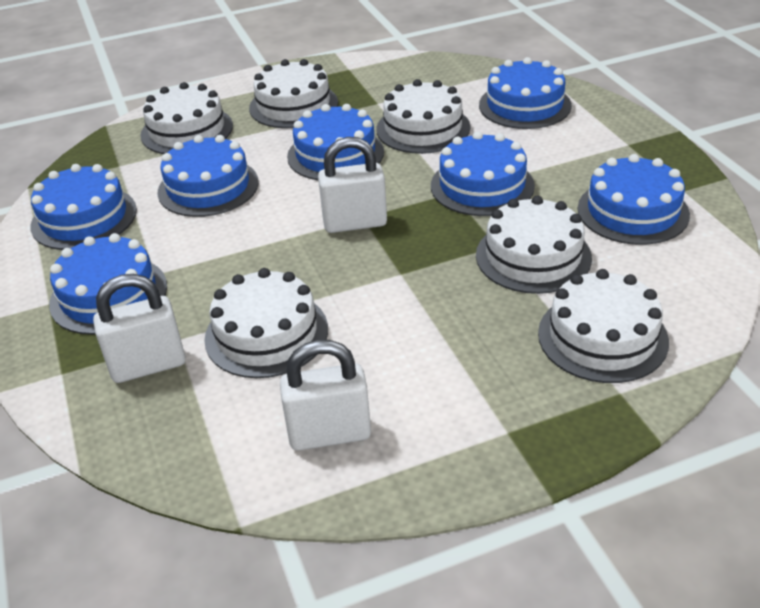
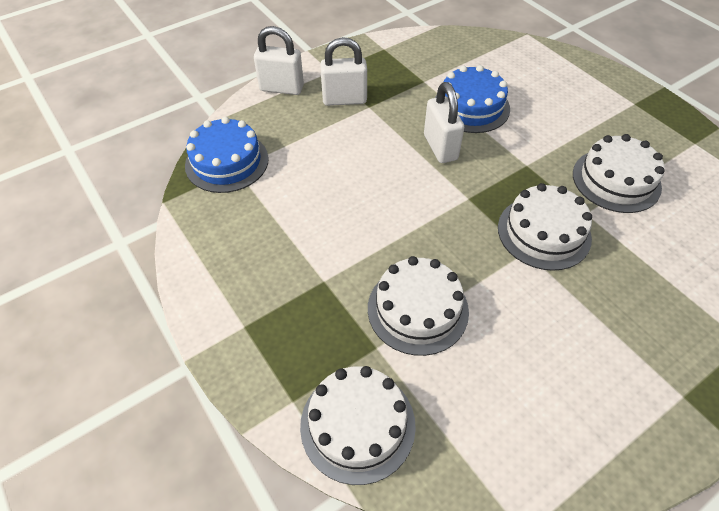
blue cake: [30,164,137,250] [49,233,167,335] [158,135,259,217] [287,104,384,180] [431,131,535,216] [479,57,572,129] [578,154,690,245] = 7 -> [185,117,269,193] [435,65,510,133] = 2
white cake: [140,82,233,154] [204,268,328,378] [249,59,338,128] [376,79,470,154] [476,196,592,294] [538,269,669,383] = 6 -> [300,366,416,485] [368,256,469,356] [498,183,592,271] [573,134,665,213] = 4

